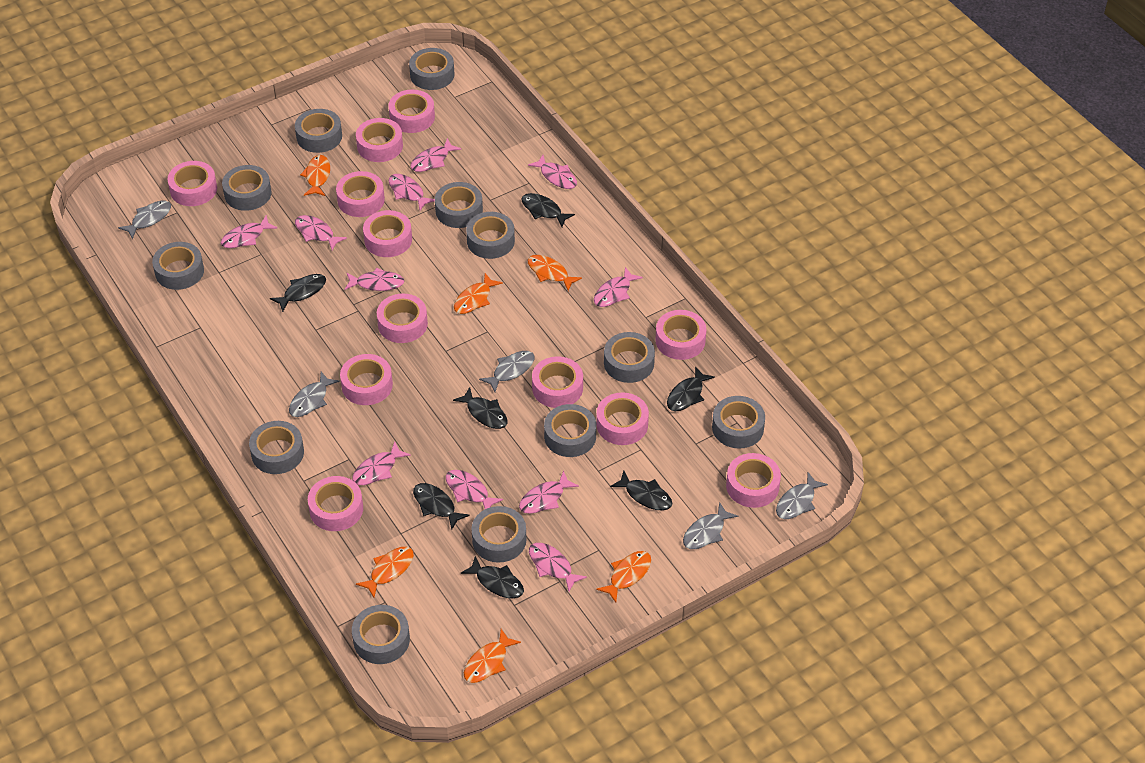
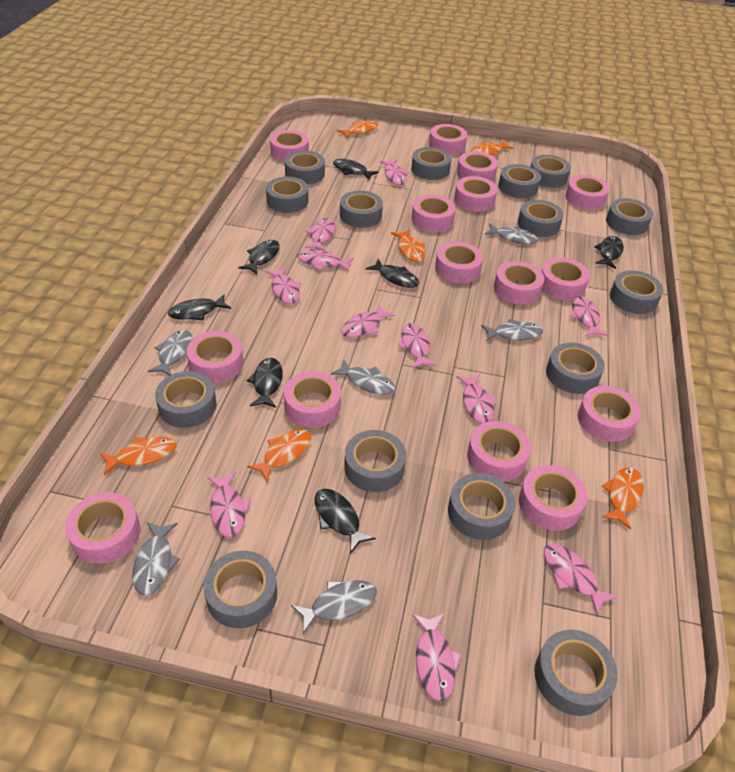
grey fish: [118,201,171,239] [289,372,340,417] [479,351,534,392] [683,502,738,549] [776,472,828,519] = 5 -> [132,522,180,596] [148,330,192,376] [291,580,377,634] [331,359,395,395] [481,319,543,342] [485,223,538,244] = 6
grey tape: [152,242,204,290] [222,165,272,211] [249,421,304,474] [295,109,342,153] [352,605,410,664] [409,48,455,90] [435,182,483,228] [466,212,515,259] [471,506,526,563] [544,404,596,457] [604,332,655,383] [712,396,765,449] = 12 -> [155,371,217,428] [203,551,277,628] [266,177,308,213] [285,151,325,184] [340,191,383,228] [344,430,406,492] [411,147,452,180] [448,473,515,540] [498,164,541,199] [518,200,564,237] [530,155,571,188] [534,630,618,716] [546,342,605,394] [606,198,653,235] [610,270,663,314] = 15
pink tape: [167,161,217,206] [308,476,363,531] [336,171,385,217] [340,354,393,405] [356,118,403,162] [363,210,412,257] [377,294,428,343] [388,90,435,133] [532,356,583,408] [596,392,649,445] [656,310,707,360] [726,453,781,508] = 12 -> [65,492,140,564] [187,331,244,383] [270,130,309,162] [284,371,341,427] [412,195,456,232] [429,124,467,155] [435,242,483,283] [454,176,497,212] [457,152,498,182] [467,421,531,481] [494,261,544,304] [519,465,587,531] [541,257,590,300] [565,175,610,210] [578,386,641,442] = 15

